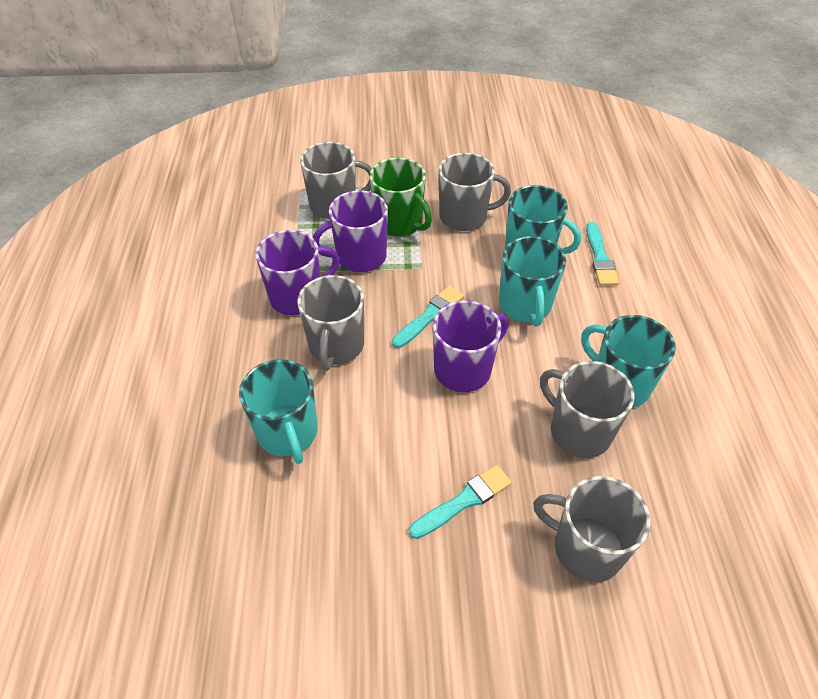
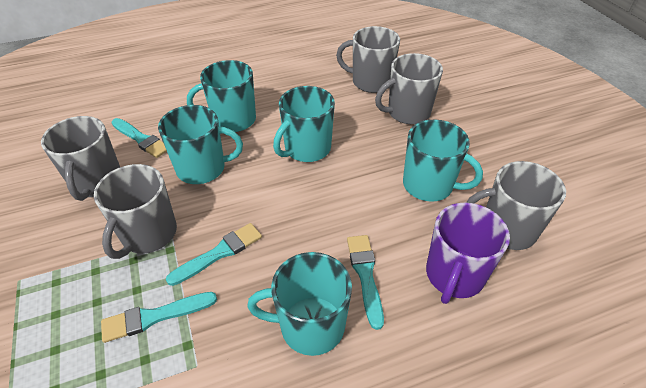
green mug: [369,158,432,237] = 1 -> none = 0
purple mug: [256,230,340,316] [313,190,388,272] [433,300,509,392] = 3 -> [426,203,510,304] = 1
turquoise brush: [392,286,464,348] [409,465,512,539] [586,222,619,286] = 3 -> [101,292,217,343] [111,118,167,158] [166,223,262,286] [347,235,384,330] = 4
turquoise mug: [239,359,318,464] [499,236,566,327] [505,185,581,254] [581,315,676,408] = 4 -> [158,105,243,184] [187,60,256,132] [247,252,352,356] [273,86,335,162] [403,120,483,202] = 5

